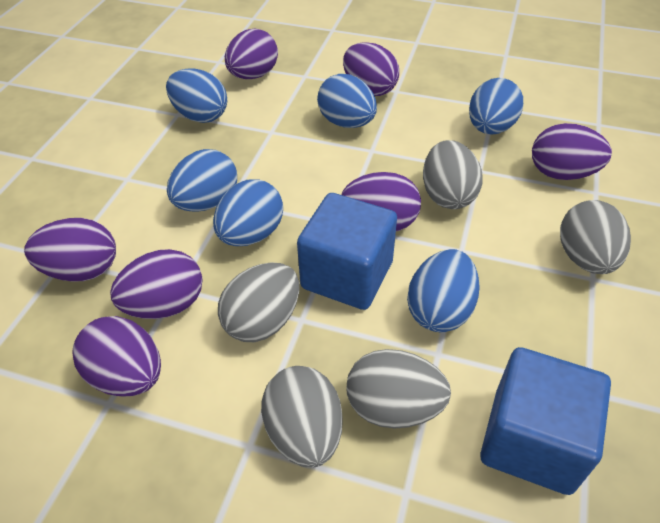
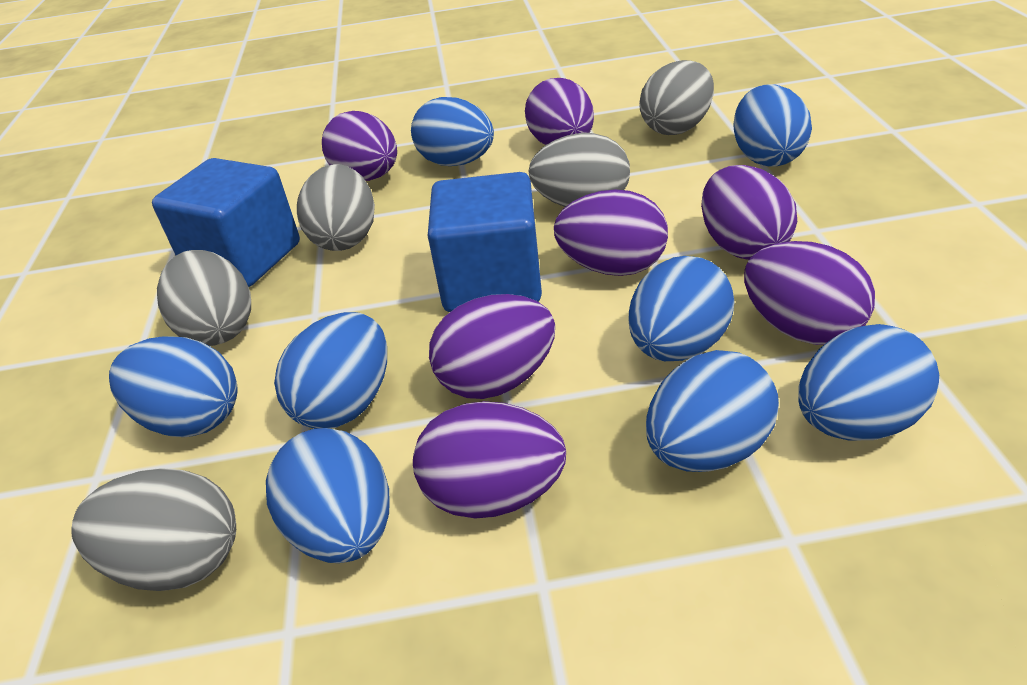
blue egg: [166,69,227,123] [167,149,237,212] [213,179,283,246] [317,74,377,128] [407,249,480,332] [469,78,523,135] = 6 -> [109,336,238,437] [266,428,390,563] [274,312,387,429] [411,97,494,166] [628,256,735,361] [646,350,779,472] [733,84,812,167] [798,324,939,440] = 8

